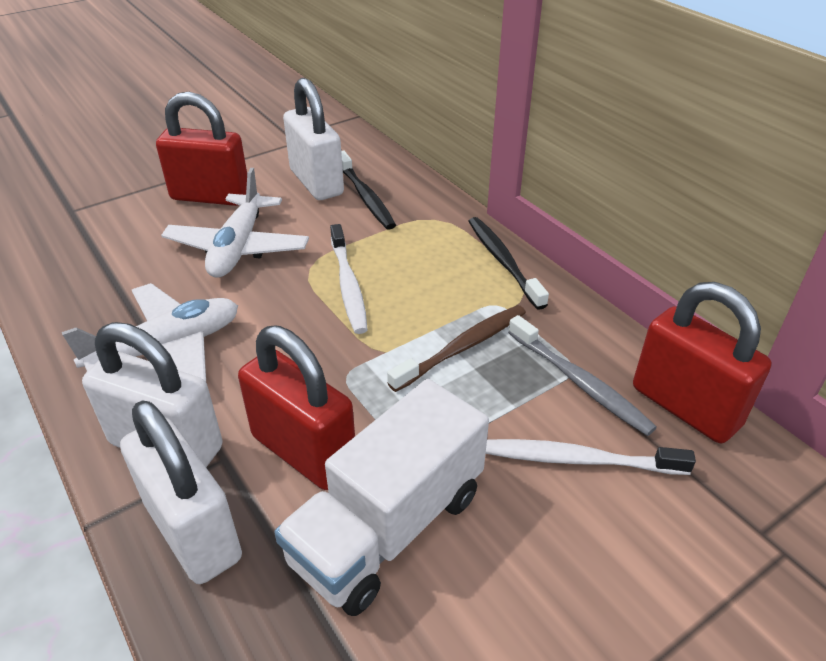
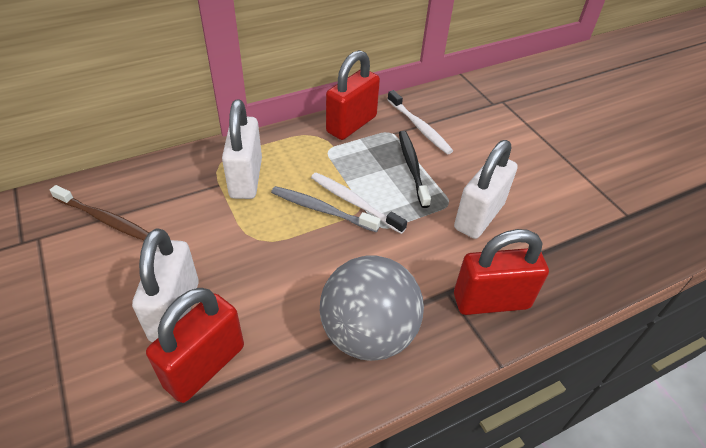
black toothbrush: [341,150,396,230] [468,217,549,310] = 2 -> [399,131,431,208] = 1
grey ball: none = 0 -> [320,255,424,361] = 1
white plane: [62,283,238,382] [161,168,309,278] = 2 -> none = 0
white truck: [274,379,489,616] = 1 -> none = 0

